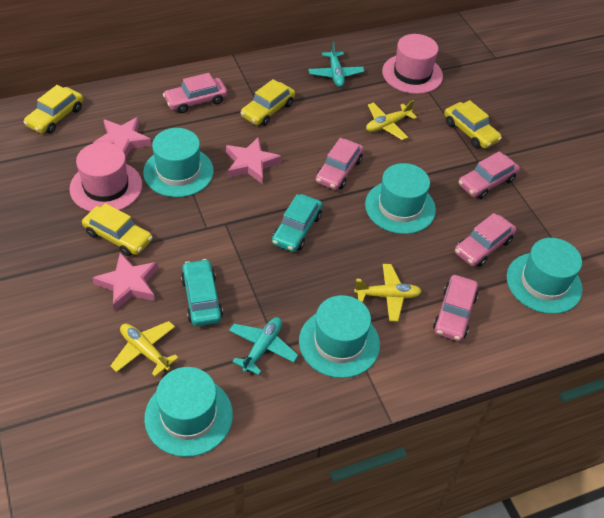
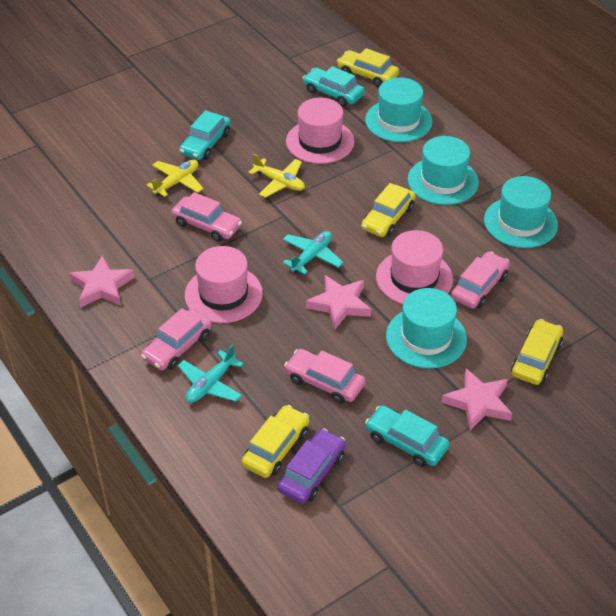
pink car: [163,73,227,113] [315,138,364,190] [433,275,478,341] [455,213,516,267] [458,151,520,199] = 5 -> [141,308,212,370] [171,192,242,242] [284,349,365,404] [451,251,510,309] = 4
pink hat: [69,142,142,212] [382,34,443,94] = 2 -> [185,246,263,323] [286,98,354,164] [376,230,453,304] = 3
purple car: none = 0 -> [277,428,346,504] = 1
turquoise car: [181,259,223,326] [272,194,322,252] = 2 -> [179,110,231,160] [303,66,365,107] [365,405,450,467] = 3
turquoise hat: [143,128,214,197] [144,367,233,457] [299,295,380,378] [365,163,436,234] [507,238,583,314] = 5 -> [365,77,433,142] [386,288,467,368] [408,136,479,205] [484,176,558,248] = 4
yellow plane: [110,321,179,377] [354,264,422,321] [366,100,417,140] = 3 -> [146,160,203,197] [248,154,305,198] = 2

